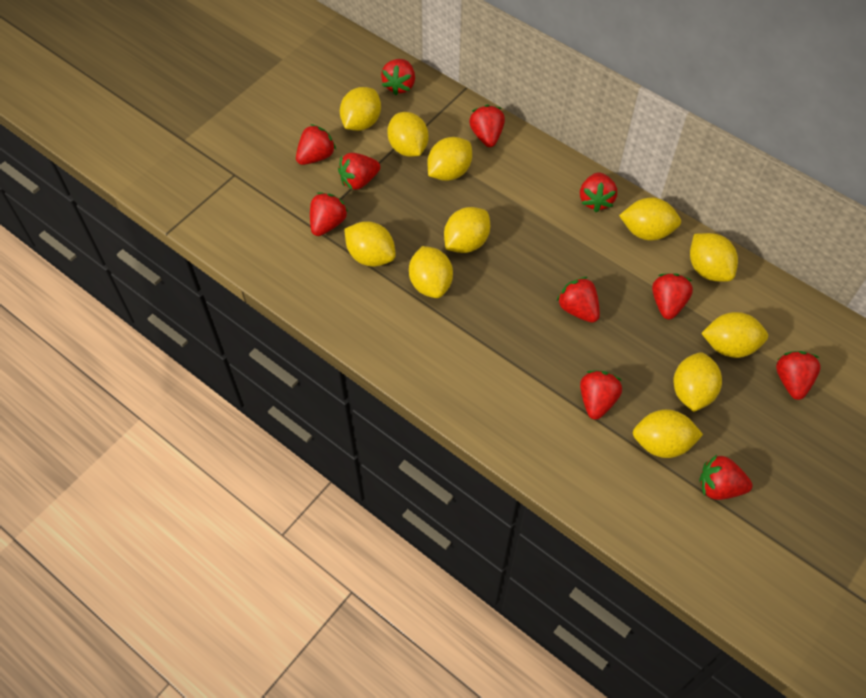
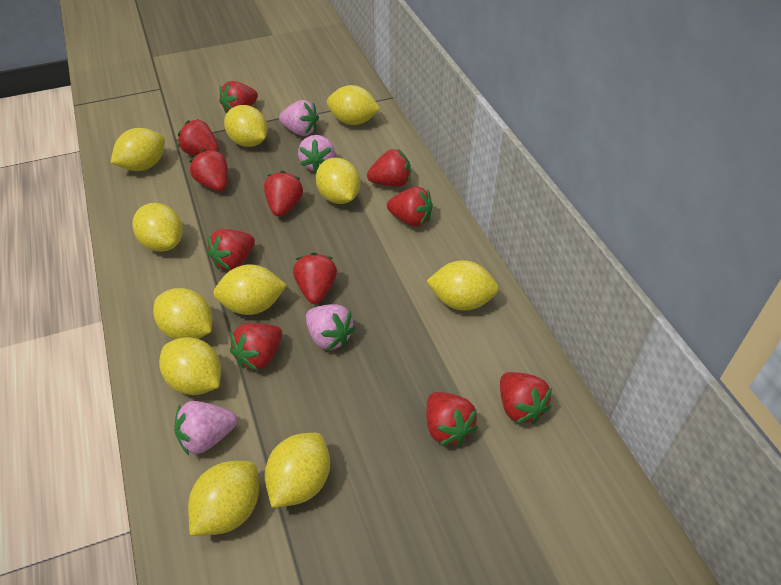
pink strawberry: none = 0 -> [174,401,237,455] [279,100,319,136] [298,135,335,172] [306,304,356,351] = 4

